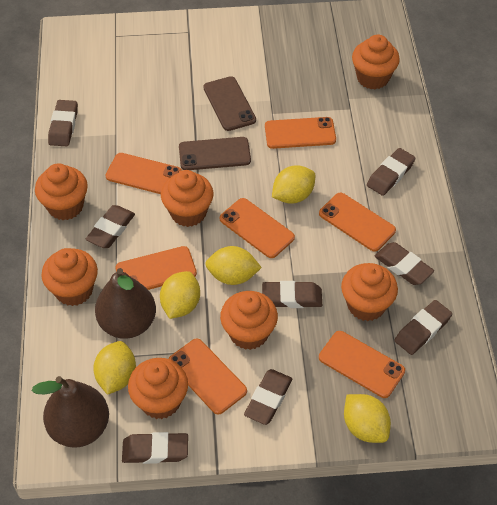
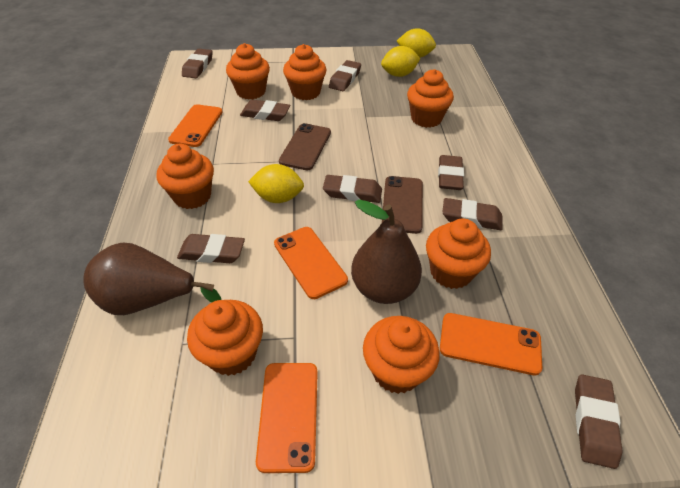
orange phone: [106,153,182,194] [115,246,197,290] [169,339,247,414] [220,198,295,258] [265,117,336,149] [319,193,396,252] [319,331,405,398] = 7 -> [168,104,222,147] [256,363,318,473] [274,227,348,299] [440,313,542,375] = 4
yellow lemon: [93,341,136,395] [160,271,200,319] [205,246,262,285] [272,165,315,204] [344,394,391,443] = 5 -> [248,164,304,203] [381,46,420,77] [397,28,436,58] = 3

